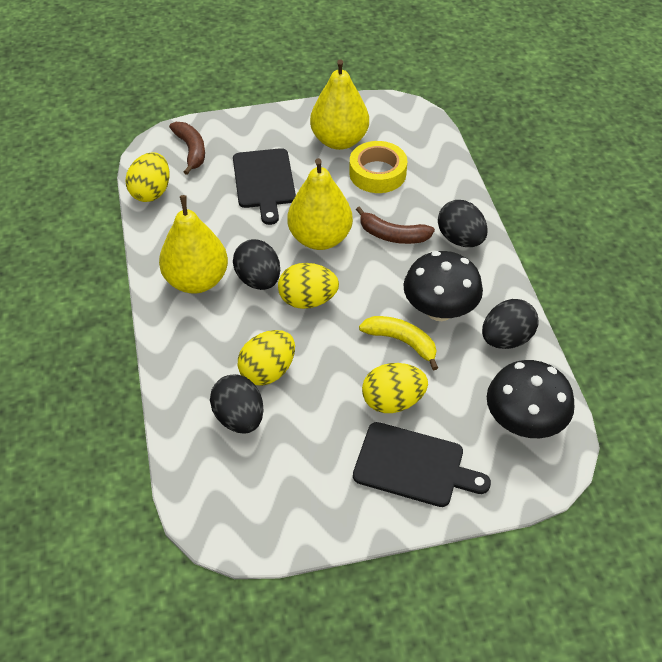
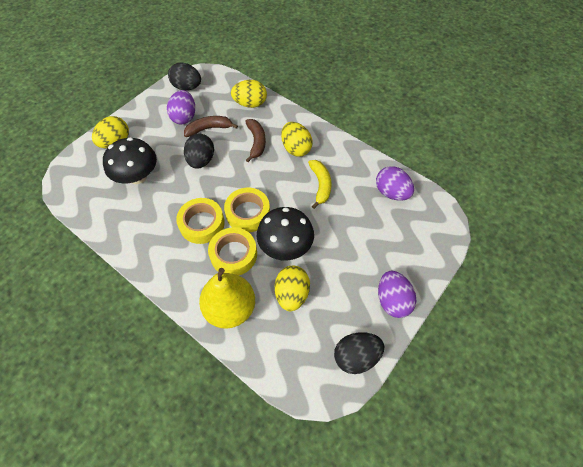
black cutting board: [233,148,296,225] [353,422,491,507] = 2 -> none = 0
black egg: [210,374,264,433] [233,239,280,290] [438,200,488,247] [482,299,539,349] = 4 -> [168,62,201,90] [184,133,214,169] [334,332,384,374] = 3
purple egg: none = 0 -> [167,90,195,125] [376,166,414,201] [378,271,416,318] = 3
yellow pear: [159,195,228,294] [287,158,353,250] [310,59,369,150] = 3 -> [199,268,255,329] = 1
yellow tape: [349,141,407,193] = 1 -> [176,198,225,244] [208,227,257,275] [224,188,270,233] = 3

